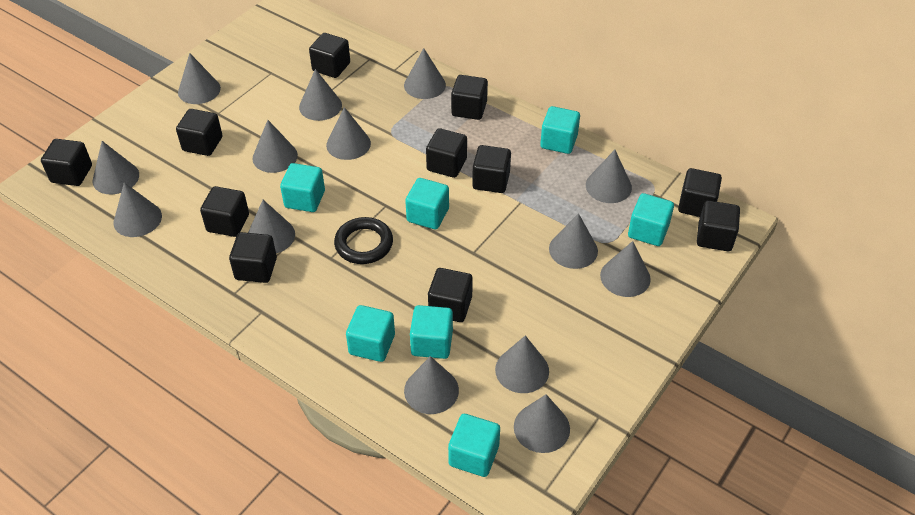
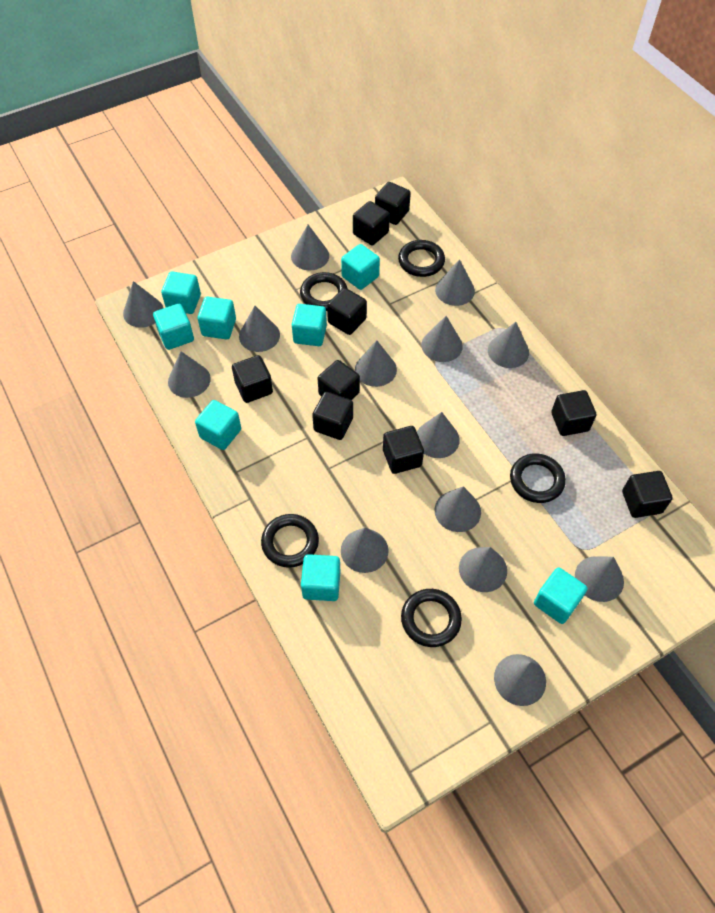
black cube: [41,139,92,186] [176,109,222,156] [200,186,249,237] [229,232,277,283] [309,33,350,78] [426,128,467,178] [428,268,473,322] [451,75,488,120] [472,145,511,193] [678,168,722,217] [697,200,740,251] = 11 -> [232,355,273,403] [312,392,353,440] [318,360,360,400] [327,288,367,335] [353,201,390,245] [375,182,411,225] [383,426,424,474] [551,390,596,436] [622,471,673,518] = 9
black ring: [334,217,393,264] = 1 -> [261,514,319,568] [300,272,348,311] [398,240,445,277] [401,589,462,647] [510,453,566,503] = 5
turquoise cube: [280,163,325,212] [346,305,395,362] [405,178,449,230] [410,305,453,359] [448,414,500,477] [540,106,580,154] [628,193,674,246] = 7 -> [153,304,194,350] [161,272,201,314] [195,400,241,450] [198,297,236,339] [292,304,327,346] [301,554,341,601] [341,244,380,290] [534,568,587,624] = 8

